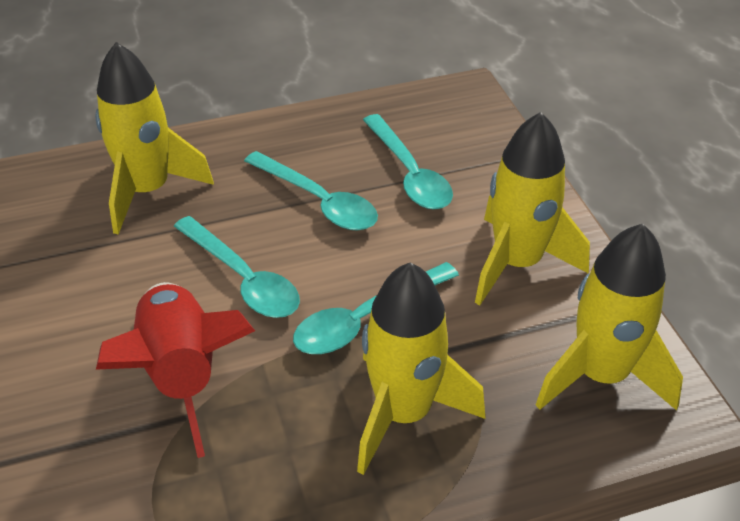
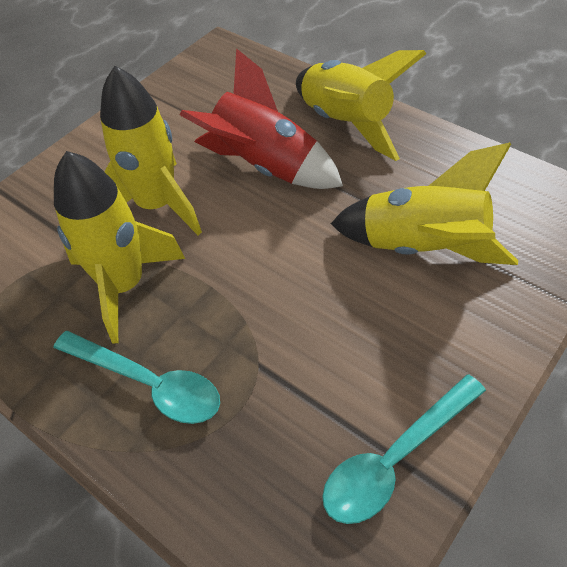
turquoise spoon: [174,216,300,318] [244,151,378,231] [293,262,459,354] [363,114,453,210] = 4 -> [54,331,220,424] [322,374,486,524] = 2

